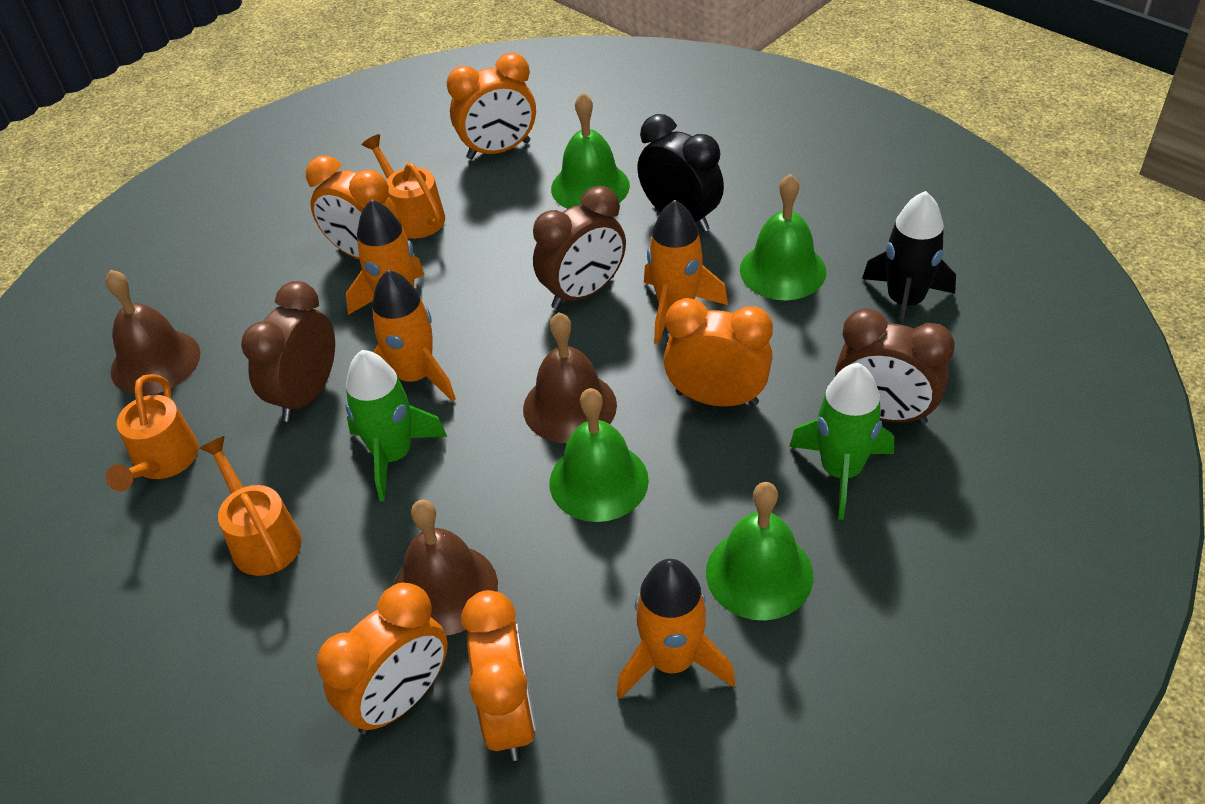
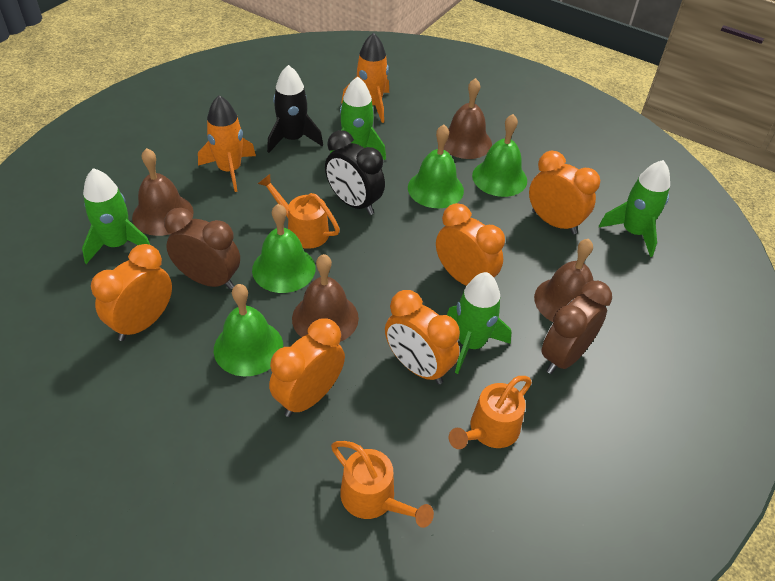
brown bell: [105,270,200,395] [394,500,498,636] [523,312,617,443] = 3 -> [132,148,194,236] [292,254,359,342] [444,78,492,159] [534,239,594,322] = 4
brown clock: [241,281,335,422] [533,186,626,309] [835,308,955,425] = 3 -> [164,208,240,289] [541,281,612,374] = 2
green rocket: [346,350,447,502] [789,363,894,520] = 2 -> [82,168,150,264] [330,77,386,160] [447,272,511,374] [599,160,670,257] = 4
orange rocket: [346,199,424,315] [372,270,456,402] [617,559,736,699] [644,200,728,344] = 4 -> [198,95,256,192] [341,33,389,123] = 2

